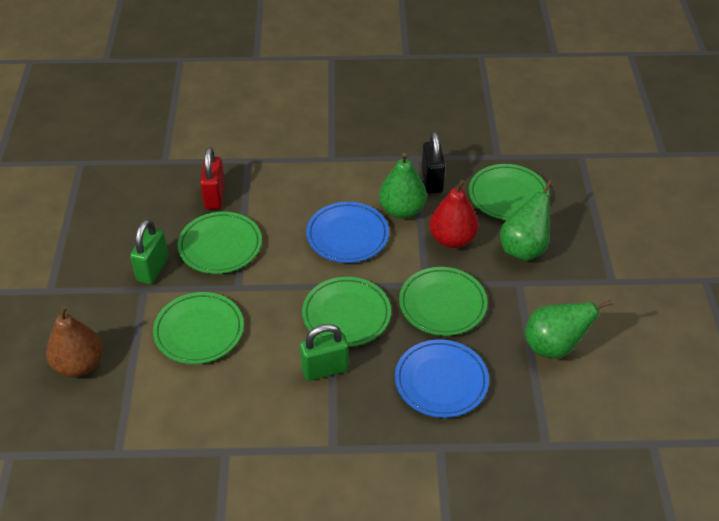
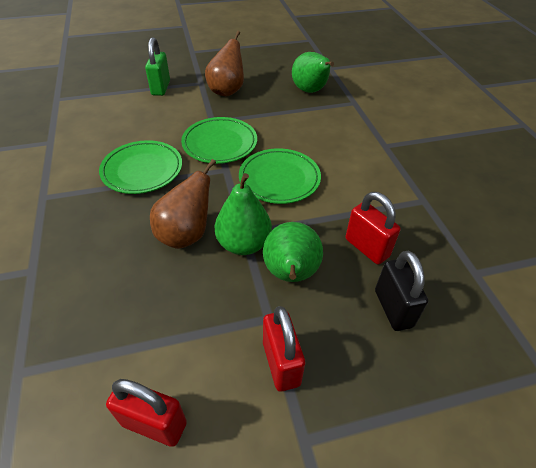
blue plate: [306,202,389,263] [395,339,489,418] = 2 -> none = 0
brown pear: [46,305,103,377] = 1 -> [150,159,216,249] [205,31,244,96] = 2
green padlock: [130,219,169,284] [300,324,349,381] = 2 -> [145,37,170,96] = 1
green plate: [153,292,244,364] [177,211,262,274] [302,277,391,347] [399,267,487,336] [469,164,549,220] = 5 -> [99,140,182,194] [181,117,257,164] [239,148,321,204] = 3
red padlock: [200,147,225,209] = 1 -> [106,379,187,447] [263,306,305,392] [345,192,401,265] = 3
red pear: [429,180,479,248] = 1 -> none = 0

